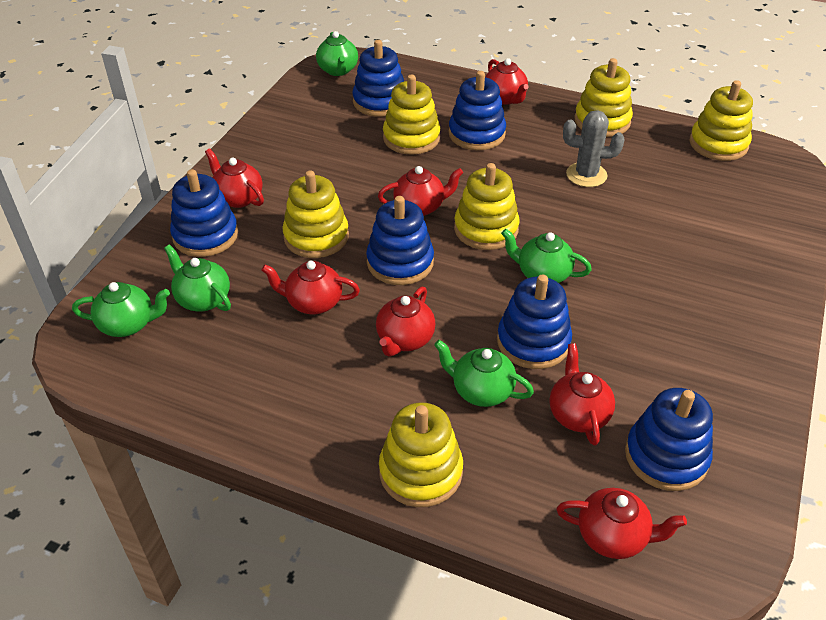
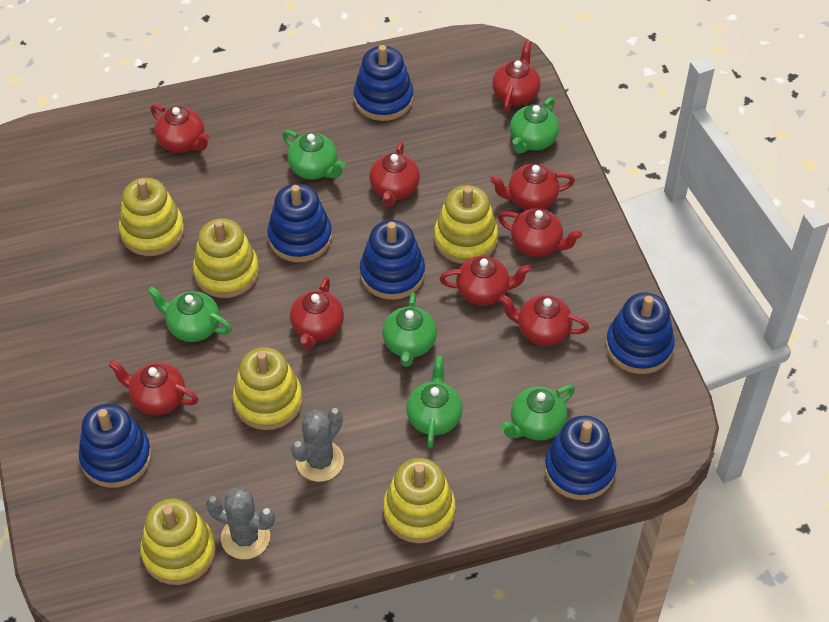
green teapot: [72,282,170,337] [164,244,231,312] [316,31,358,76] [434,340,534,407] [501,229,592,283] = 5 -> [147,286,232,342] [282,130,345,179] [383,292,437,367] [406,356,463,448] [500,385,575,440] [510,97,559,154] = 6
grey cactus: [563,110,624,187] = 1 -> [206,488,275,559] [291,408,344,482] = 2
red teapot: [205,148,264,208] [261,261,360,314] [376,286,435,356] [378,166,463,216] [485,58,529,105] [550,343,615,446] [556,488,687,559] = 7 -> [108,360,199,415] [150,104,210,153] [290,277,344,349] [369,141,420,206] [439,256,531,306] [490,164,575,210] [492,41,541,112] [498,208,582,257] [499,295,589,346] = 9

